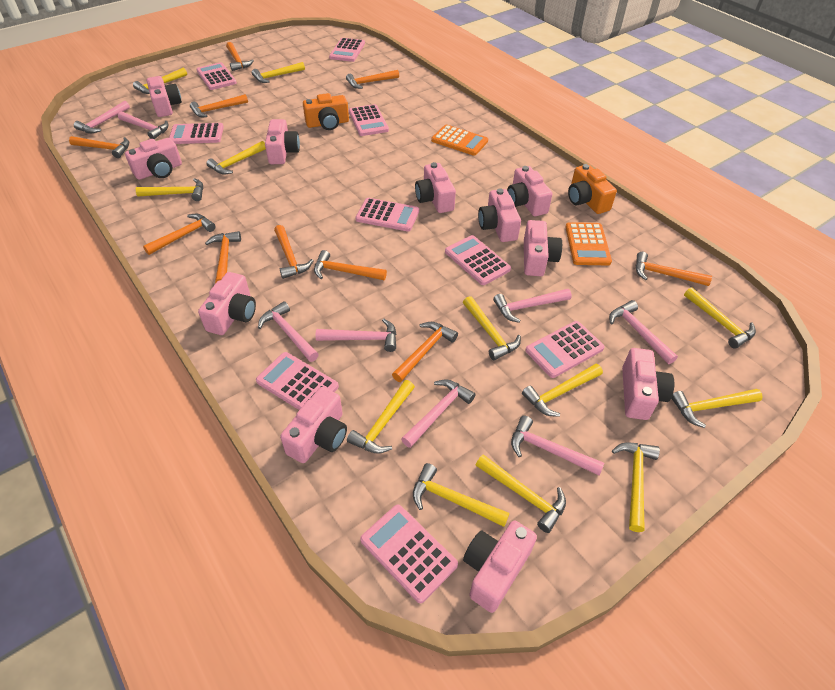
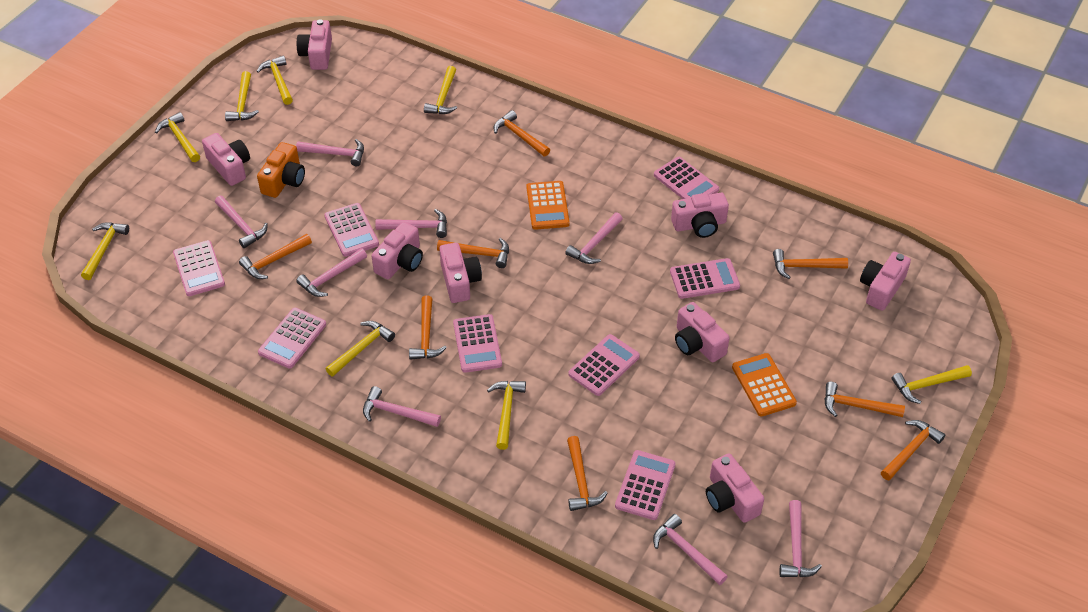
orange camera: [303,93,349,130] [568,164,617,214] = 2 -> [257,142,305,198] = 1
orange hammer: [69,136,129,158] [143,214,216,255] [190,94,248,117] [205,231,241,284] [226,42,254,71] [274,225,314,279] [314,250,387,280] [346,70,399,89] [392,322,458,382] [636,252,712,286] = 10 -> [239,234,312,279] [409,295,447,360] [437,238,509,268] [493,110,550,157] [567,436,607,511] [773,249,848,279] [824,382,905,417] [881,420,945,480] = 8
pink calculator: [169,123,224,144] [196,62,237,90] [256,352,339,410] [329,38,365,62] [349,104,389,136] [355,198,419,232] [360,505,458,603] [445,235,511,285] [525,321,605,378] = 9 -> [173,240,225,296] [258,308,326,369] [324,203,379,257] [453,314,502,373] [568,334,640,396] [615,450,676,520] [654,157,719,199] [670,258,740,299] = 8
pink camera: [125,138,182,180] [147,76,182,117] [198,272,256,335] [265,119,300,164] [280,387,347,463] [415,162,456,213] [463,520,537,613] [478,188,521,242] [507,166,552,216] [524,220,562,276] [622,348,674,420] = 11 -> [202,133,250,186] [297,19,332,70] [371,222,423,279] [439,243,482,303] [671,193,729,238] [675,302,730,362] [706,453,764,523] [860,252,911,311] = 8
yellow hammer: [133,68,187,94] [136,178,203,201] [206,141,266,175] [252,62,305,83] [347,380,415,454] [413,463,510,527] [463,296,521,360] [476,454,566,533] [522,364,603,417] [612,443,660,532] [671,389,763,428] [684,287,756,349] = 12 -> [81,223,129,280] [155,112,200,162] [225,71,259,121] [256,56,293,105] [326,321,395,377] [424,66,457,114] [487,381,526,450] [892,365,972,404] = 8

